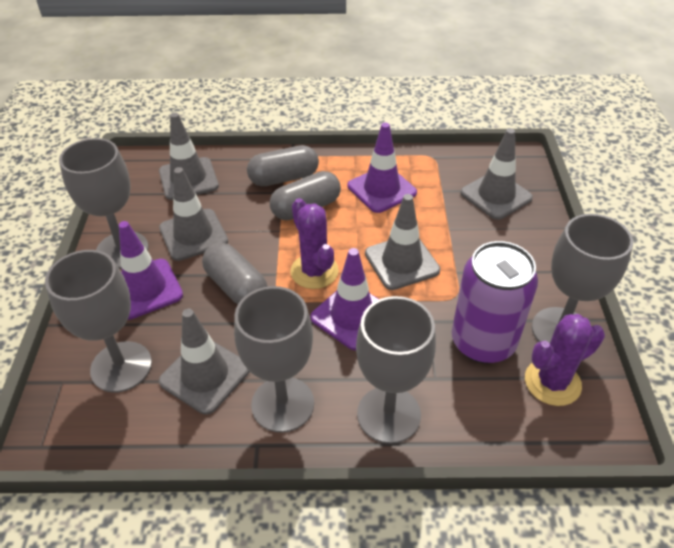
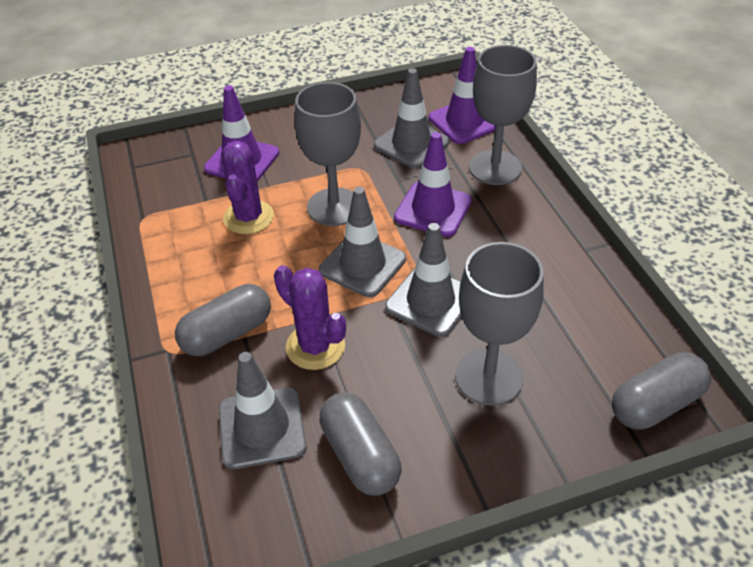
grey goblet: [45,250,152,393] [59,138,148,269] [234,286,314,433] [356,296,436,444] [532,214,633,343] = 5 -> [295,82,361,226] [455,242,544,406] [469,45,537,185] = 3
grey traffic cone: [159,113,219,200] [159,167,228,261] [159,309,249,415] [365,194,440,290] [461,128,533,220] = 5 -> [218,352,307,469] [319,187,406,297] [374,68,450,168] [385,223,462,337] = 4
purple can: [452,241,538,363] = 1 -> none = 0

